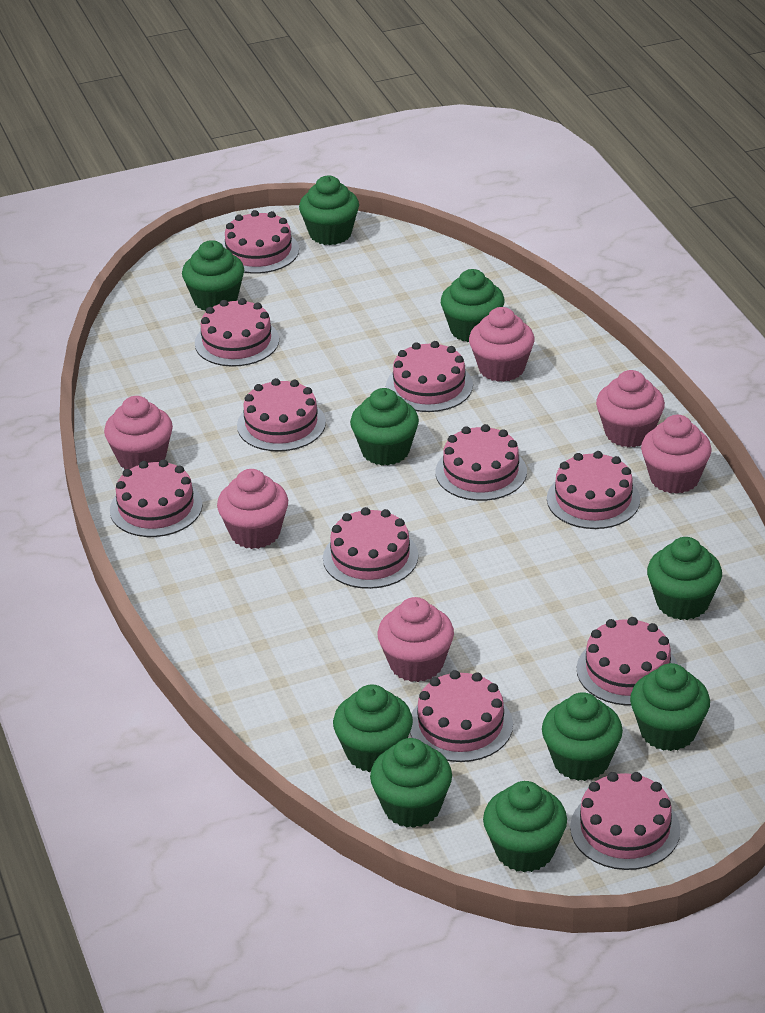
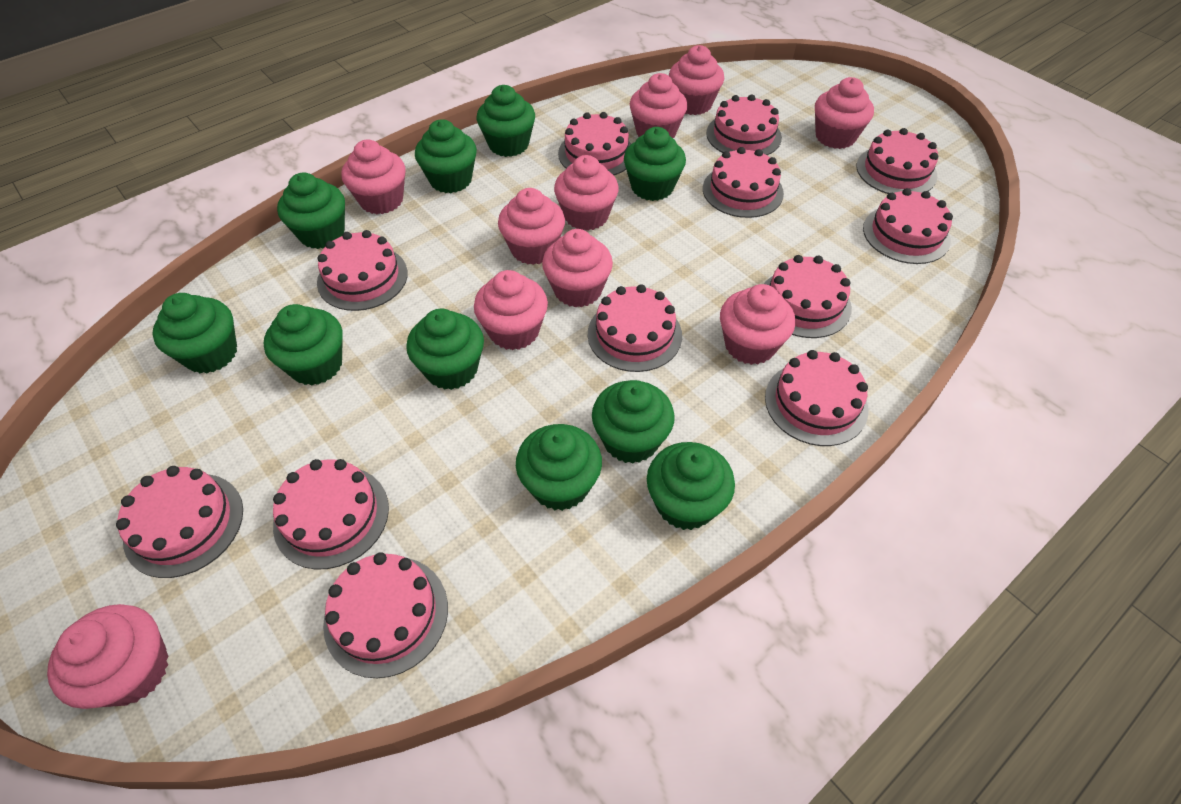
pink cake: [110,459,203,537] [195,298,279,367] [222,210,299,274] [237,378,326,451] [323,507,418,589] [386,341,473,412] [410,670,513,762] [435,424,527,501] [547,451,640,529] [570,772,680,870] [577,617,678,706] = 11 -> [116,466,243,578] [273,459,389,570] [317,230,408,311] [323,552,448,678] [558,112,631,175] [588,284,682,372] [703,147,784,218] [706,94,782,155] [764,255,852,338] [765,350,868,446] [856,128,938,194] [863,188,953,264] = 12
pink cupcake: [104,396,173,470] [217,469,288,549] [377,597,454,682] [469,307,534,382] [596,370,665,447] [641,415,712,494] = 6 -> [47,604,169,709] [341,139,406,214] [474,270,548,350] [498,188,565,265] [542,229,613,307] [554,155,619,231] [630,73,687,138] [669,45,724,115] [720,284,795,365] [815,77,874,149] = 10

